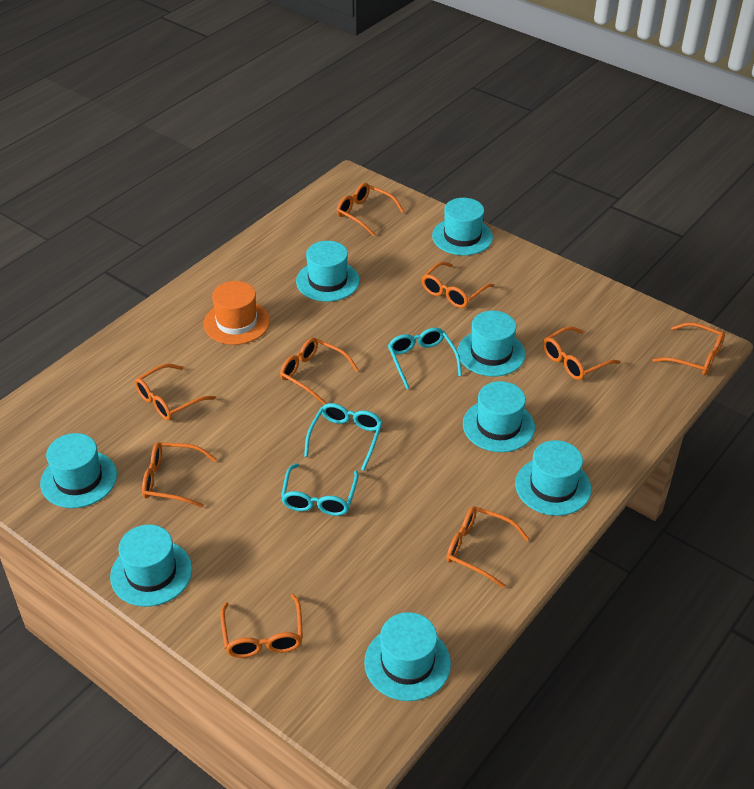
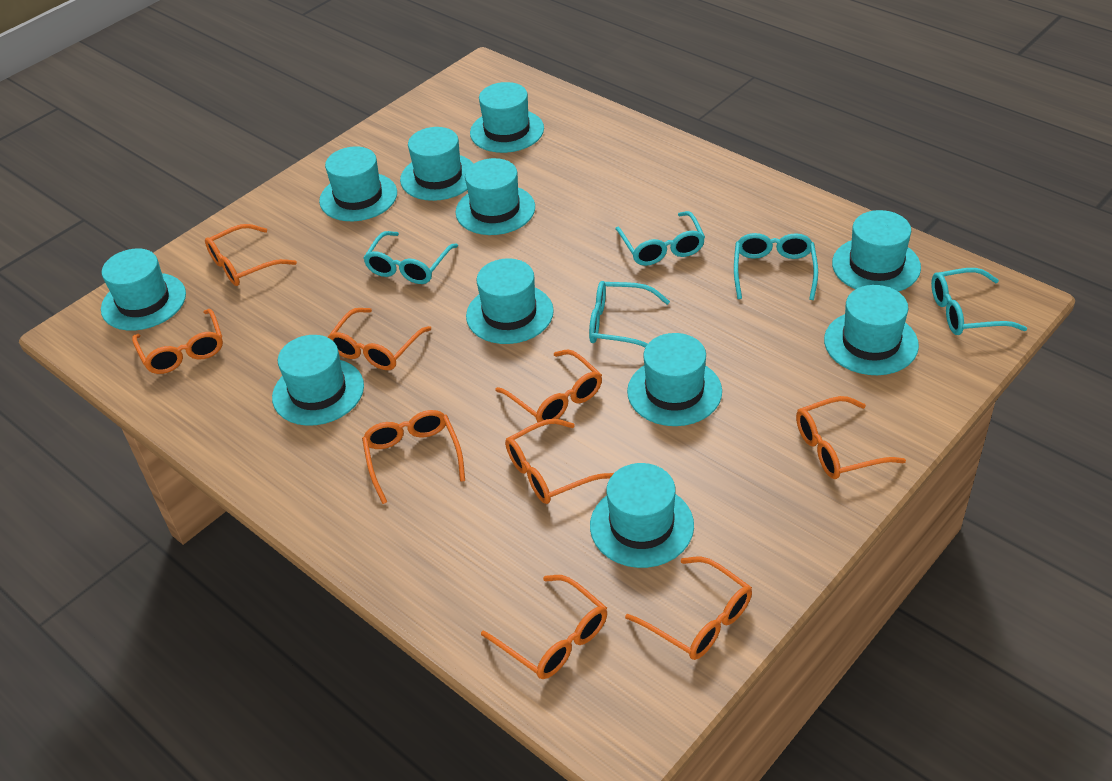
orange hat: [204,281,270,345] = 1 -> none = 0
turquoise glasses: [281,463,359,516] [304,403,383,471] [388,328,462,389] = 3 -> [363,231,458,284] [589,281,670,348] [615,211,705,266] [734,233,818,300] [931,268,1027,335] = 5
turquoise hat: [40,433,117,508] [110,525,192,607] [296,241,360,302] [364,612,451,701] [432,198,493,255] [457,311,525,376] [463,381,535,452] [515,440,591,516] = 8 -> [101,248,186,331] [272,335,364,426] [319,146,397,221] [400,127,473,201] [456,158,535,235] [466,258,554,344] [470,82,544,153] [590,463,694,568] [627,333,722,426] [824,285,919,375] [832,210,921,292] = 11

